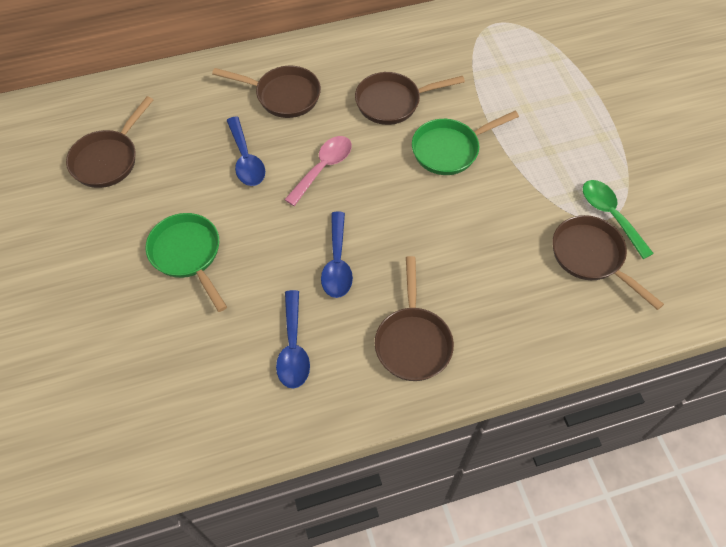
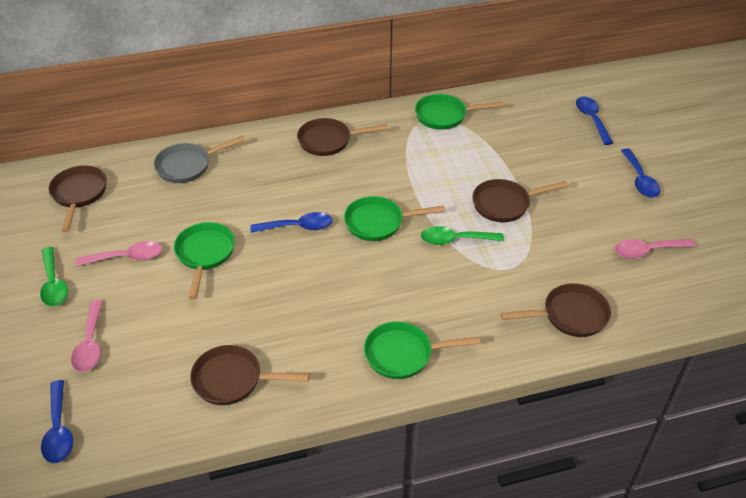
blue spoon: [226,117,265,186] [276,290,310,389] [321,212,353,298] = 3 -> [41,380,73,463] [250,212,333,233] [576,97,613,145] [621,148,660,198] = 4
green pan: [146,213,227,312] [412,111,519,175] = 2 -> [174,222,235,299] [344,196,445,241] [364,321,481,379] [415,94,504,130] = 4
green spoon: [583,180,654,259] = 1 -> [40,247,68,307] [421,226,504,245] = 2
grey pan: none = 0 -> [153,136,245,183] = 1
pink spoon: [284,136,352,206] = 1 -> [71,300,103,372] [76,241,162,266] [615,239,696,259] = 3

